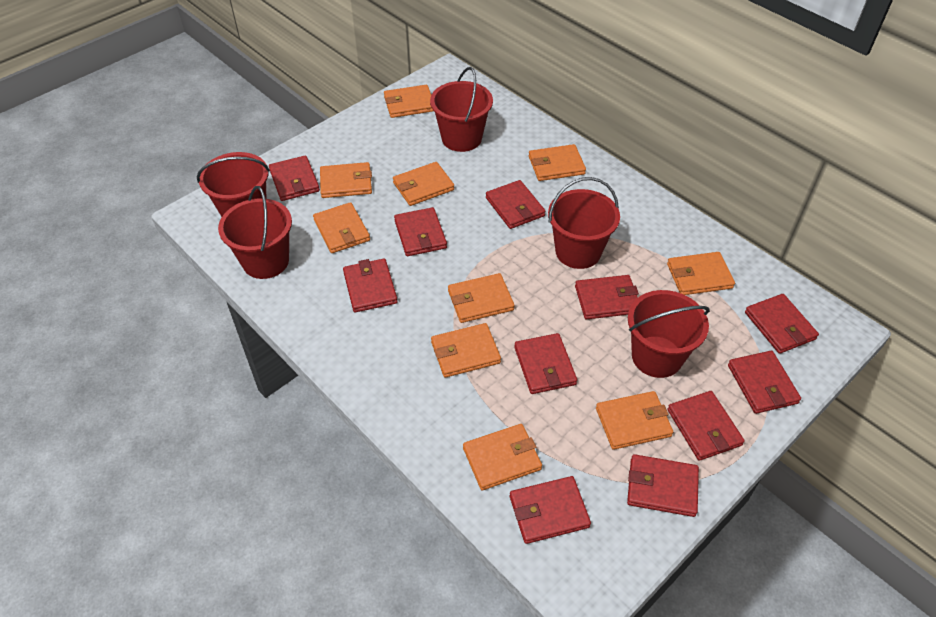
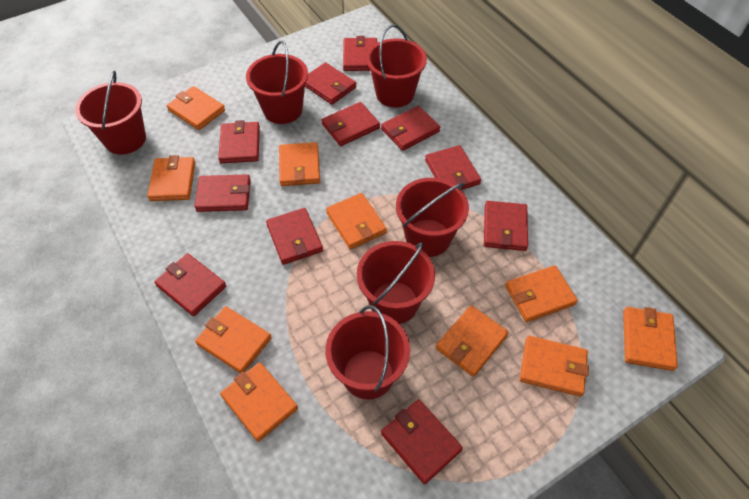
red bucket: [197,152,270,217] [218,186,292,279] [430,67,493,152] [548,177,620,269] [628,290,710,378] = 5 -> [75,71,146,155] [246,41,308,124] [325,305,410,400] [357,241,435,324] [366,24,427,108] [396,178,469,257] = 6

